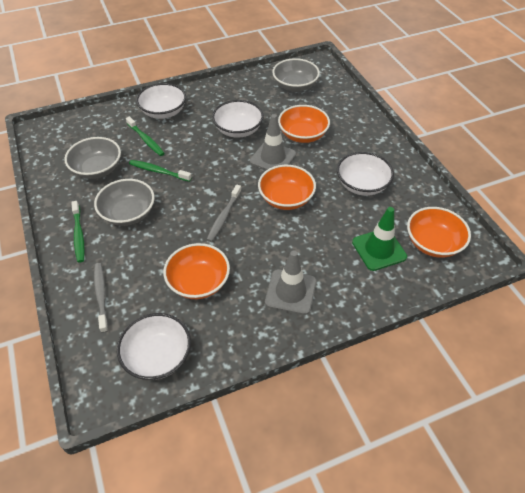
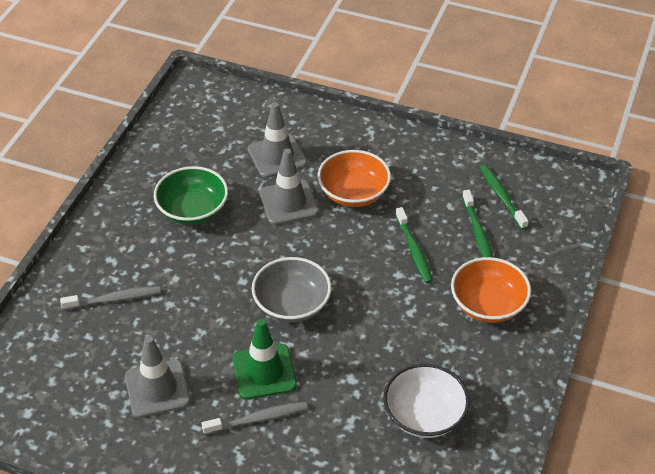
green bowl: none = 0 -> [154,166,228,225] = 1
grey bowl: [64,137,121,179] [94,179,155,226] [272,58,320,92] = 3 -> [252,257,331,323] = 1
grey traffic cone: [250,114,296,170] [265,250,316,315] = 2 -> [125,336,191,418] [248,102,307,178] [260,149,319,225] = 3
orange bowl: [163,243,230,299] [258,165,316,210] [278,105,330,143] [407,207,471,257] = 4 -> [318,150,391,207] [451,257,531,323] = 2
white bowl: [117,313,191,380] [136,83,186,119] [212,100,264,138] [337,152,394,196] = 4 -> [383,363,470,438] = 1

